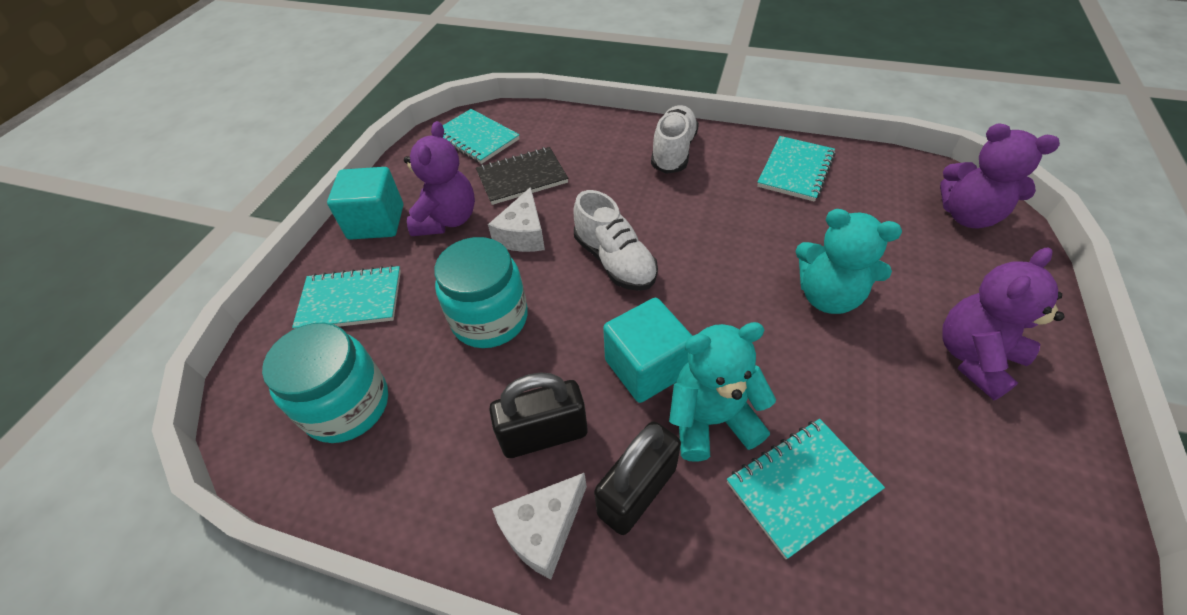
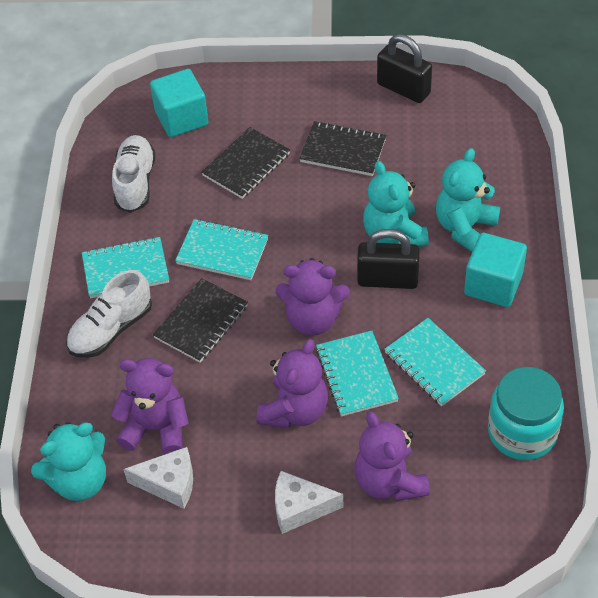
black notebook: [476,147,568,205] = 1 -> [153,278,248,363] [202,127,290,199] [299,121,386,176] = 3
purple teddy bear: [404,121,475,236] [940,123,1060,228] [942,248,1064,400] = 3 -> [111,358,189,455] [257,339,328,429] [276,258,350,336] [354,411,430,501] = 4
turquoise jar: [262,323,388,443] [434,237,528,348] = 2 -> [488,367,564,460] = 1
turquoise teddy bear: [669,322,776,462] [795,209,902,314] = 2 -> [31,422,106,501] [363,161,429,247] [436,148,500,252] = 3

